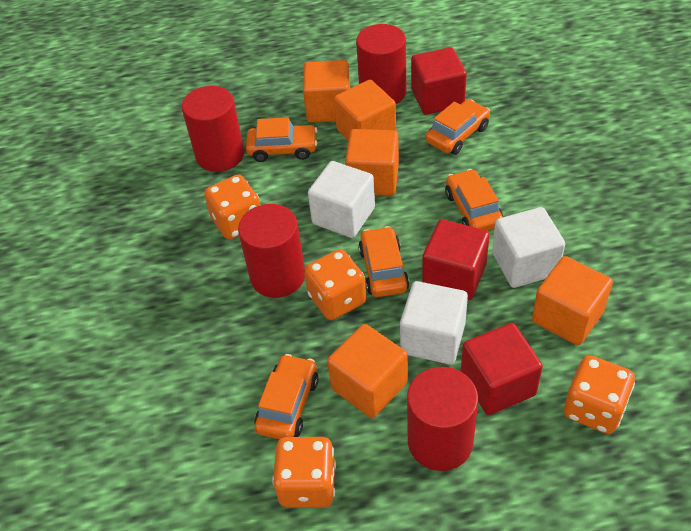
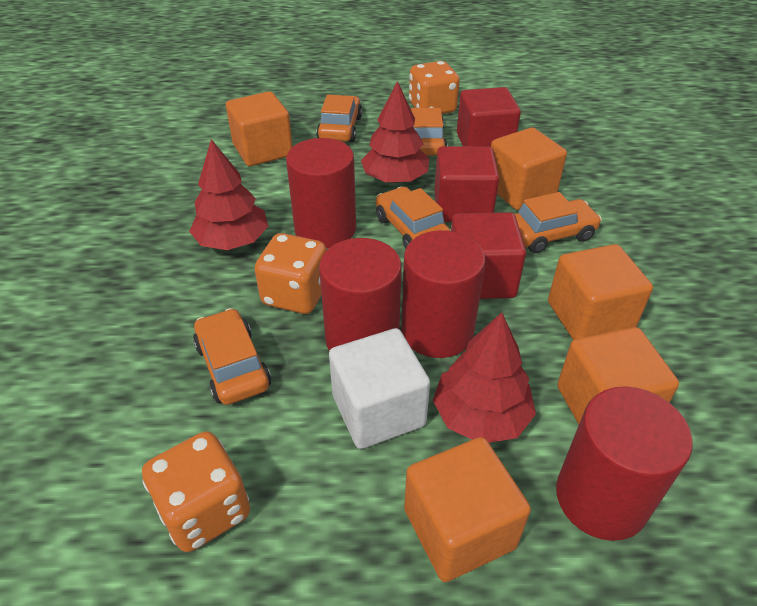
orange dice: [204,175,260,240] [272,437,336,508] [304,249,367,320] [564,355,635,434] = 4 -> [142,431,250,552] [255,233,327,314] [409,61,460,114] = 3
red tree: none = 0 -> [189,139,268,250] [361,81,429,183] [433,312,536,443] = 3
white cube: [308,161,375,238] [400,281,468,365] [492,207,565,288] = 3 -> [329,328,430,449] = 1

